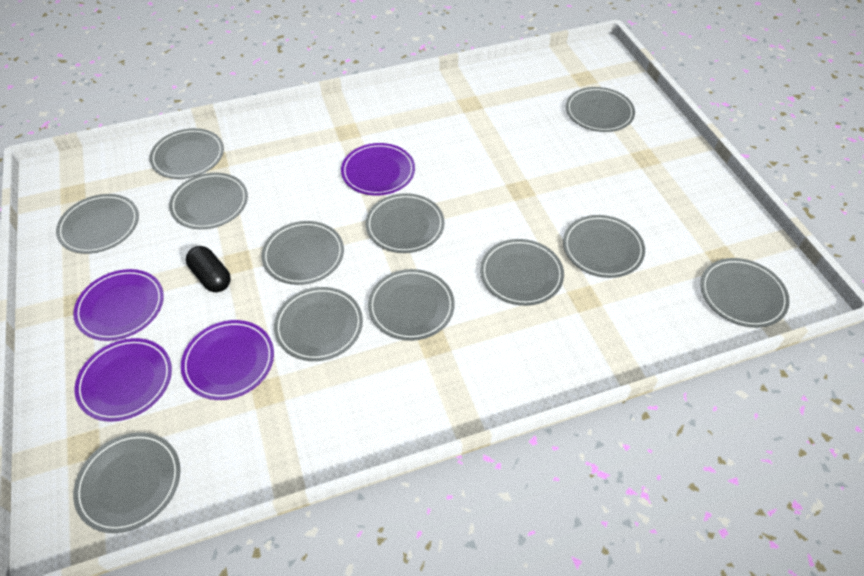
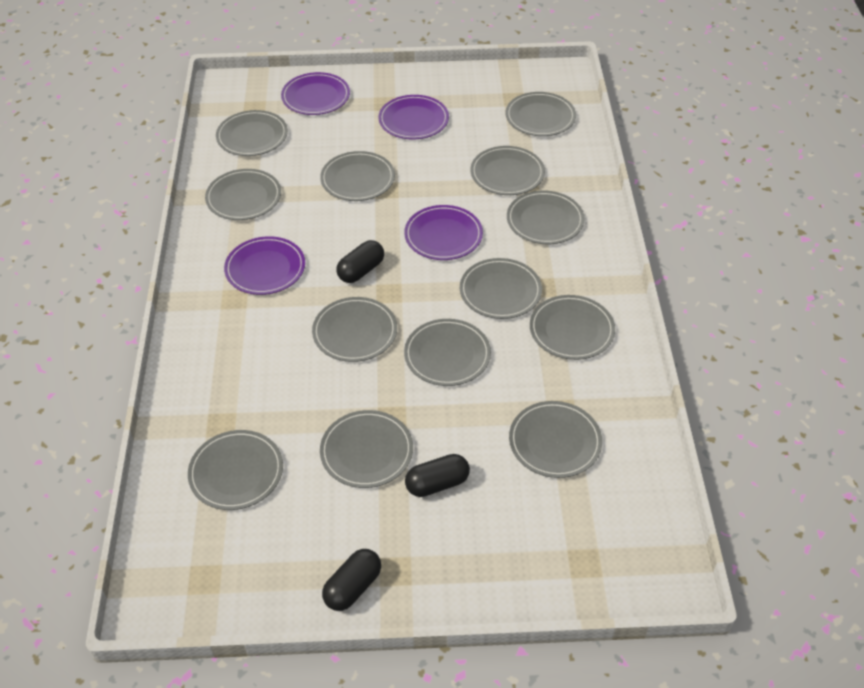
black capsule: [186,246,231,292] = 1 -> [322,549,381,611] [337,240,384,283] [405,454,470,497] = 3
grey plate: [56,194,139,254] [73,432,180,533] [149,128,224,179] [169,173,248,229] [262,221,344,285] [274,287,363,361] [365,193,445,253] [368,269,455,341] [480,239,564,306] [563,215,645,278] [566,87,635,132] [701,258,790,328] = 12 -> [188,430,283,510] [205,169,281,220] [216,110,288,156] [312,297,397,362] [320,151,395,201] [320,410,413,488] [404,319,491,386] [460,258,542,319] [470,146,545,195] [506,92,576,136] [507,190,585,244] [509,401,602,478] [530,295,615,360] = 13

